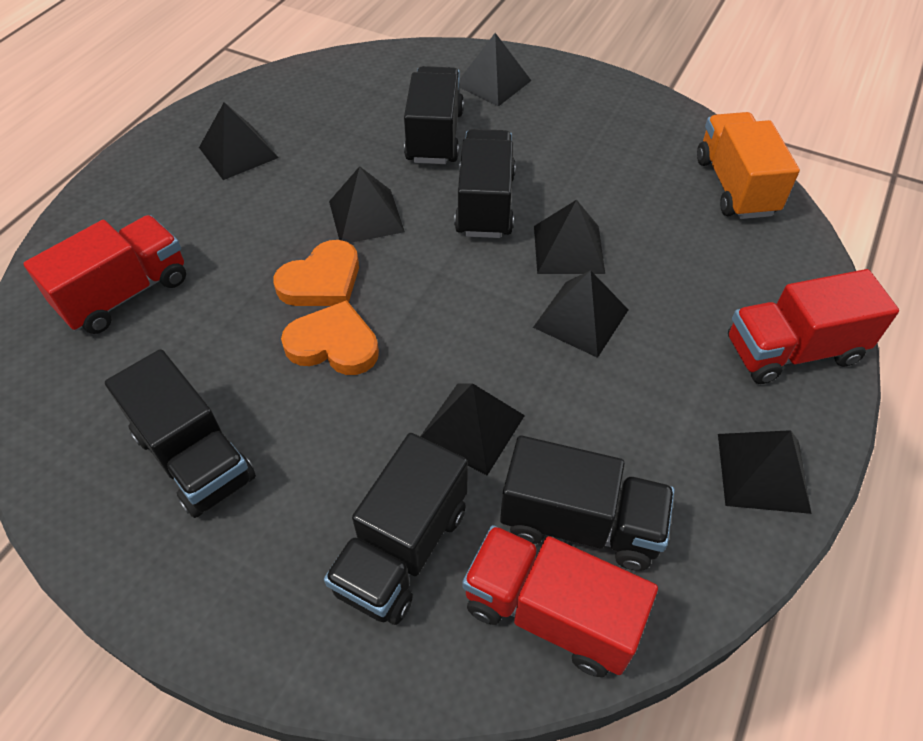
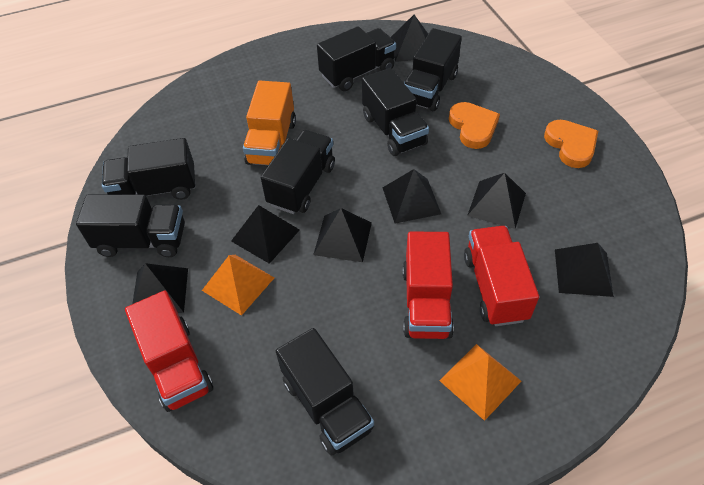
black truck: [105,349,256,518] [324,433,468,625] [404,66,464,164] [454,129,516,238] [500,436,675,571] = 5 -> [76,194,185,257] [102,138,195,200] [261,130,335,214] [276,328,374,456] [317,26,396,91] [362,68,429,156] [404,28,462,111] = 7
orange pyramid: none = 0 -> [202,255,274,316] [440,344,521,421] = 2

